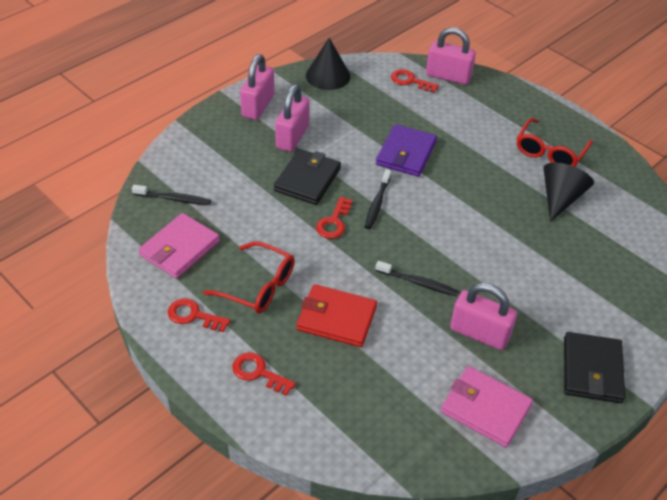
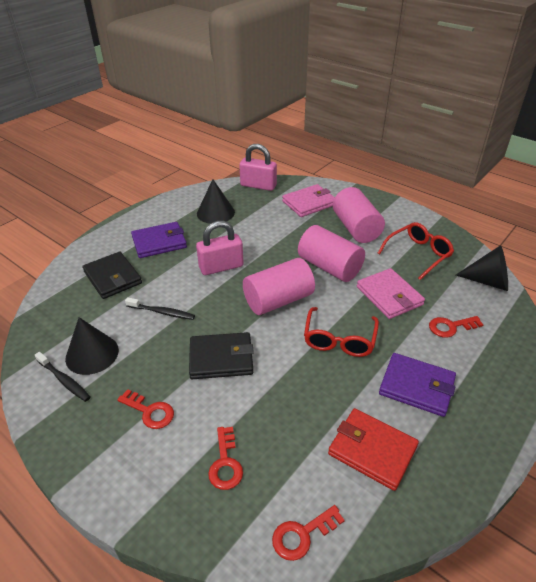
black cone: [306,38,350,90] [543,163,594,222] = 2 -> [65,317,119,375] [197,179,235,224] [456,245,508,291] = 3
black toothbrush: [132,185,211,205] [365,169,391,229] [375,261,458,296] = 3 -> [35,352,91,402] [125,297,195,320] = 2
pink cylinder: none = 0 -> [243,258,315,315] [298,225,365,282] [333,187,385,243] = 3
pink padlock: [240,54,275,120] [275,84,310,152] [426,27,476,85] [450,283,517,350] = 4 -> [196,221,244,275] [239,144,277,191] = 2
purple wallet: [376,124,437,177] = 1 -> [131,222,187,258] [379,353,456,417] = 2

